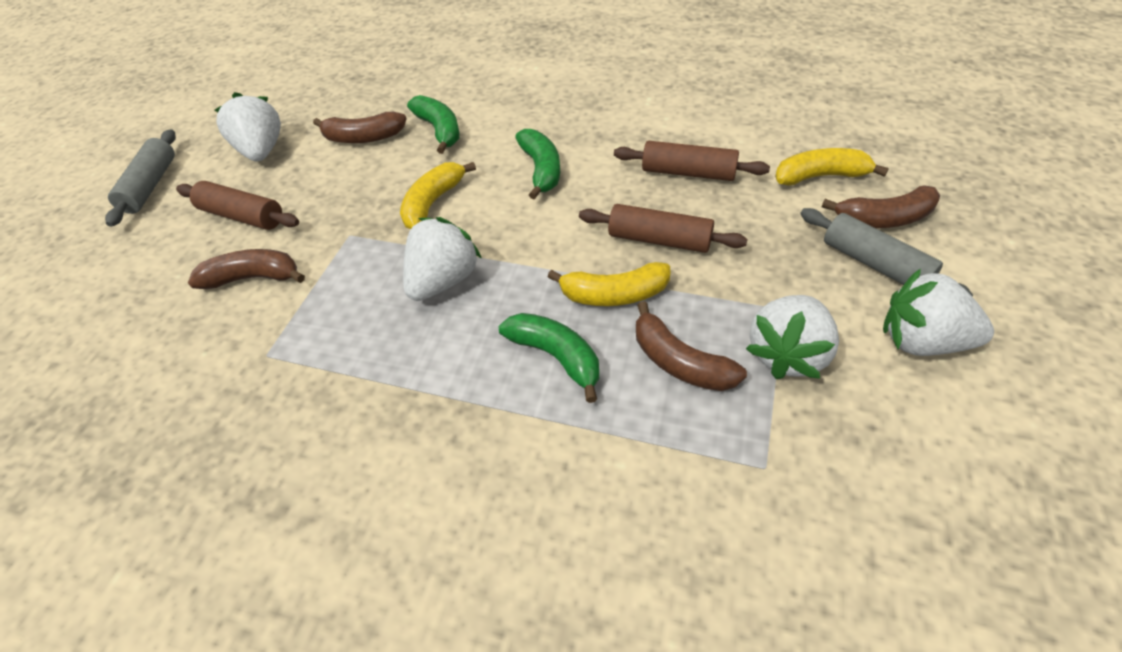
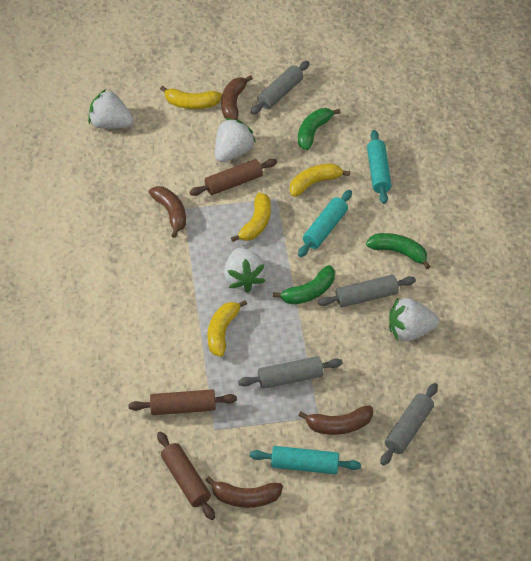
grey rolling pin: [105,129,176,227] [800,208,973,296] = 2 -> [238,356,343,389] [251,61,310,115] [318,275,416,307] [380,383,438,466] = 4
turquoise rolling pin: none = 0 -> [250,446,361,474] [298,190,352,257] [367,130,391,204] = 3
yellow banana: [400,162,476,229] [548,262,670,306] [775,148,889,186] = 3 -> [160,86,222,109] [208,300,247,357] [231,193,271,242] [290,163,350,197] = 4

